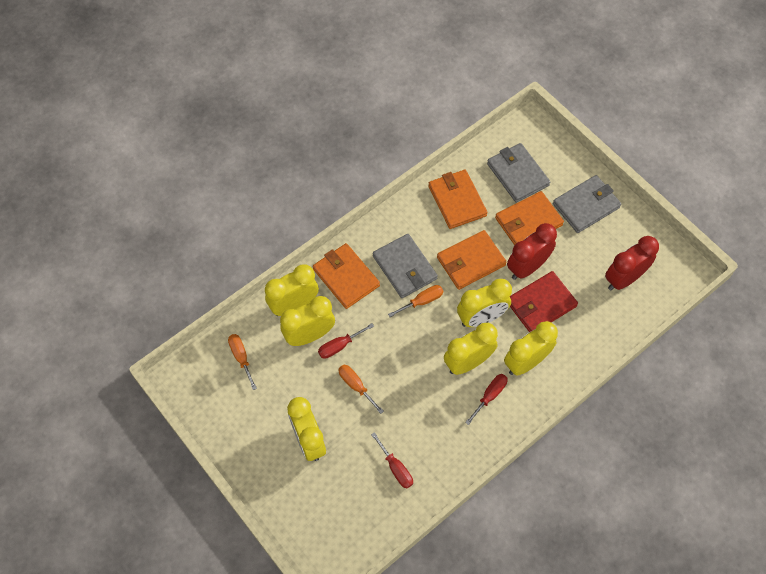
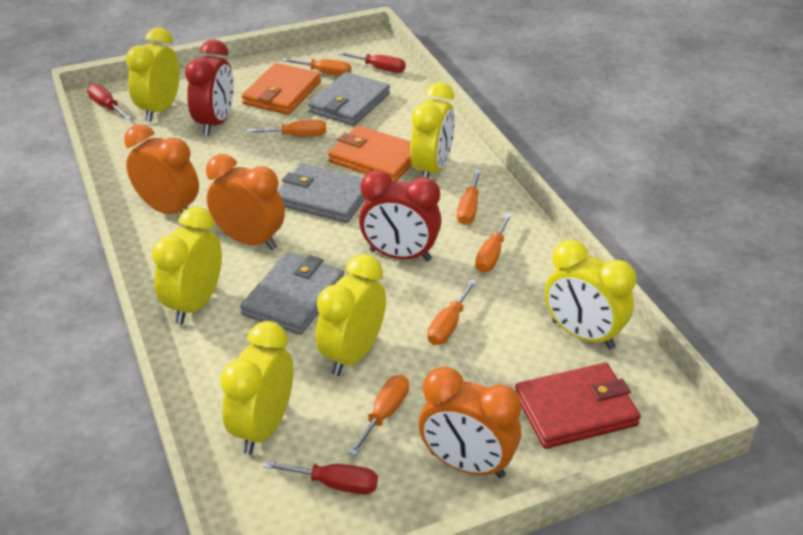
orange clock: none = 0 -> [124,124,199,214] [206,154,285,250] [419,367,522,478] = 3
orange screwdriver: [228,334,257,390] [338,365,384,414] [388,285,443,317] = 3 -> [247,120,326,137] [282,58,351,76] [348,375,409,456] [427,279,477,345] [457,170,481,225] [475,214,512,272] = 6
orange wallet: [313,243,380,309] [428,170,488,229] [437,230,507,290] [495,191,564,245] = 4 -> [242,63,321,115] [328,126,412,182] = 2

